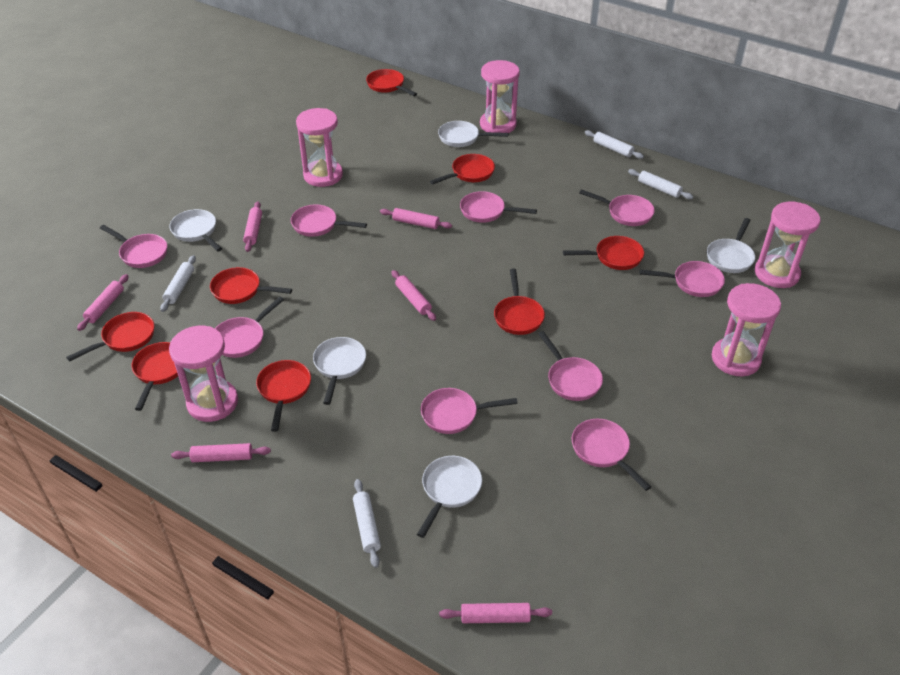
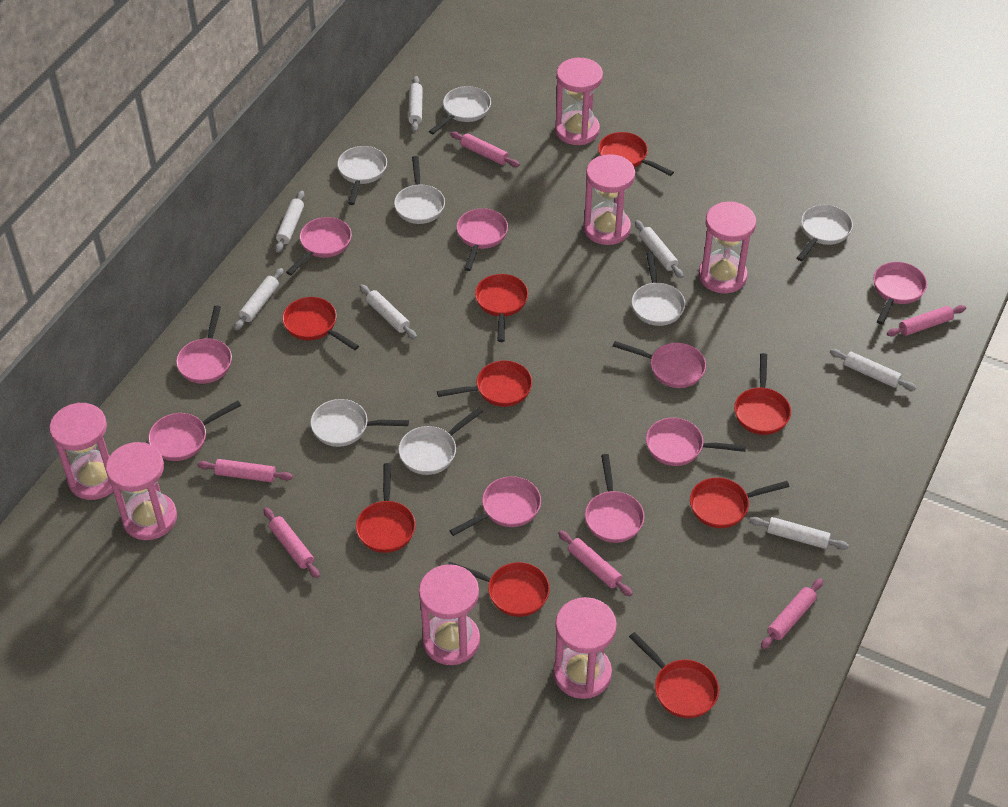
pink hourglass: [169,326,238,422] [296,108,343,187] [480,60,520,133] [712,283,781,376] [755,202,820,288] = 5 -> [49,403,113,500] [106,442,177,540] [419,564,480,665] [553,597,617,699] [555,58,603,145] [583,154,635,245] [699,202,756,294] = 7
red pan: [66,312,154,362] [131,342,178,411] [210,267,292,304] [256,360,311,432] [366,69,417,96] [430,154,495,184] [494,269,545,335] [563,236,644,270] = 8 -> [282,297,359,350] [356,463,416,553] [437,361,532,407] [448,561,550,617] [475,274,528,342] [598,132,674,176] [629,632,719,718] [690,477,789,528] [734,353,791,435] = 9
white pan: [169,209,222,252] [313,337,366,405] [417,456,482,538] [438,121,509,147] [707,218,755,273] = 5 -> [310,399,409,447] [337,146,387,205] [394,156,445,224] [398,407,483,475] [429,86,491,134] [632,251,685,326] [797,205,853,261] = 7
white rolling pin: [160,255,196,312] [353,479,381,568] [585,130,644,159] [628,169,693,199] = 4 -> [234,268,283,330] [275,191,304,253] [360,284,417,339] [408,76,423,132] [635,220,683,278] [749,517,849,549] [830,349,917,391] = 7

